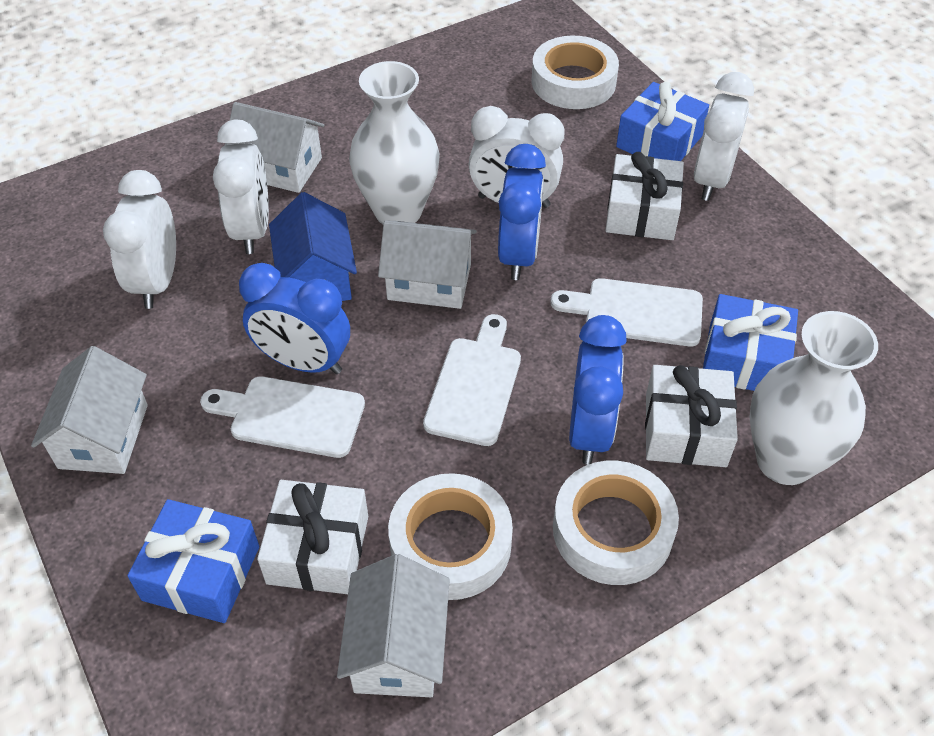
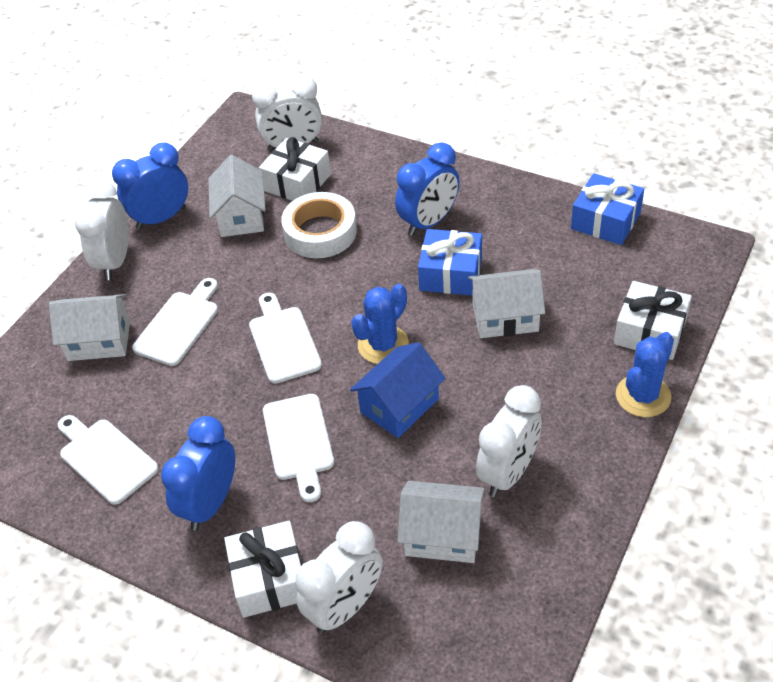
blue cactus: none = 0 -> [351,284,409,364] [616,332,674,417] = 2
blue gift: [127,499,259,623] [616,82,709,161] [703,294,798,391] = 3 -> [418,229,482,296] [571,173,644,245] = 2
white cutting board: [200,376,365,458] [423,314,521,446] [550,278,703,346] = 3 -> [58,415,158,505] [132,278,218,366] [249,293,322,384] [263,394,334,502] = 4
white tape: [388,473,513,600] [532,36,619,109] [553,461,679,585] = 3 -> [281,192,357,258] = 1
white vase: [349,61,440,224] [749,311,878,485] = 2 -> none = 0

